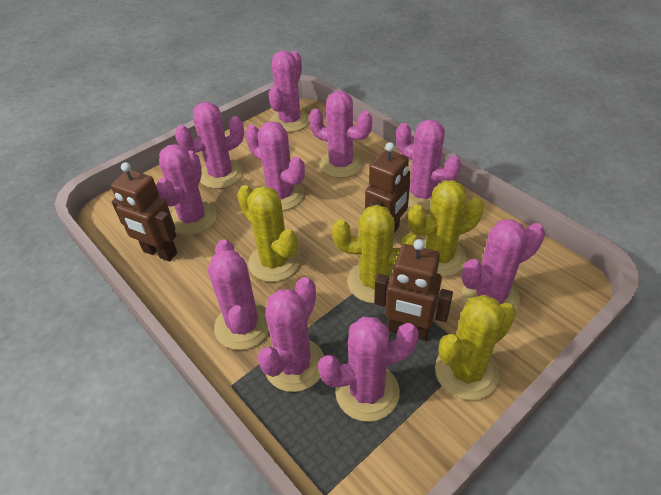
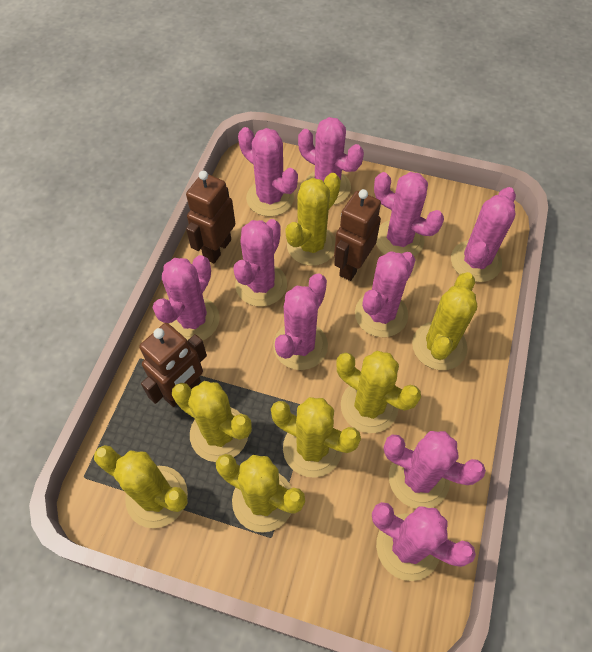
yellow cactus: [237,185,301,282] [332,205,419,303] [408,180,484,277] [435,295,516,400] = 4 -> [94,445,188,528] [172,381,252,462] [216,454,305,533] [271,397,361,478] [285,173,341,266] [336,350,421,433] [412,272,477,370] = 7

